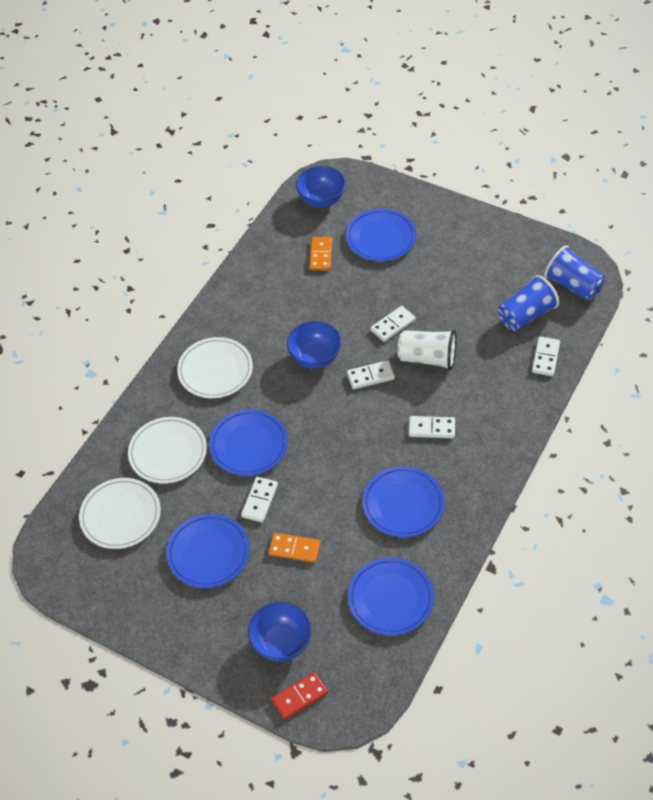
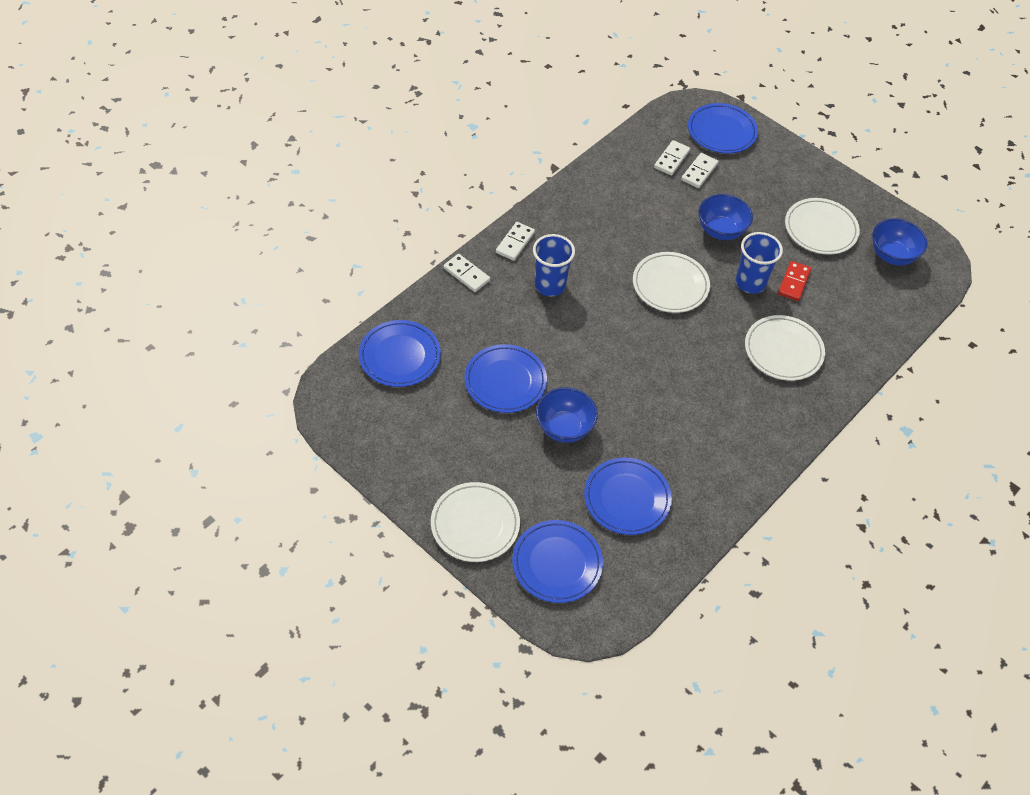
orange domino: [269,533,320,563] [309,237,332,271] = 2 -> none = 0
white cup: [398,330,457,370] = 1 -> none = 0
white domino: [241,477,278,523] [347,360,395,389] [370,306,416,342] [409,416,455,438] [532,336,560,376] = 5 -> [443,254,490,292] [496,222,535,261] [654,140,690,175] [681,153,718,188] = 4
white plate: [79,478,161,549] [128,417,207,484] [177,337,253,398] = 3 -> [431,482,520,562] [633,252,710,313] [745,315,825,381] [785,198,860,255] = 4

